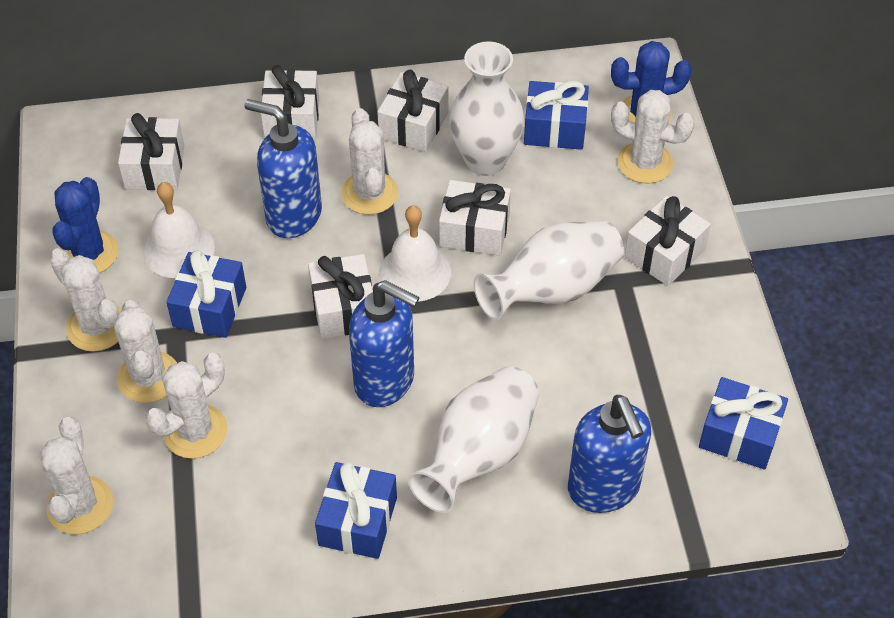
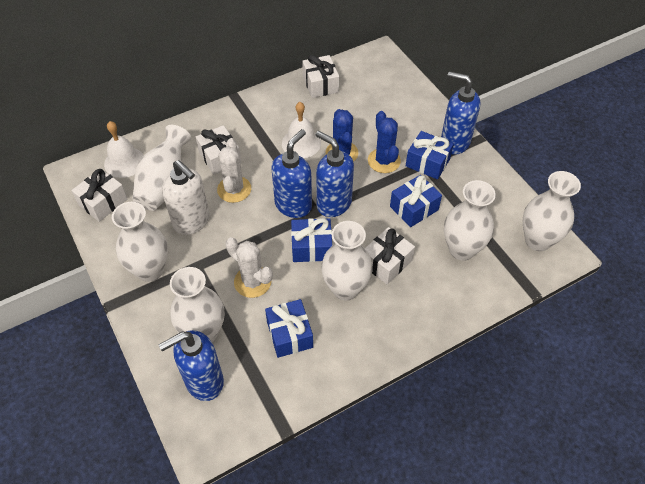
blue soap dispenser: [244,99,322,238] [349,280,420,407] [568,395,651,513] = 3 -> [159,330,224,401] [271,129,312,218] [316,131,354,217] [441,71,480,155] = 4
white cactus: [40,417,113,534] [49,248,122,352] [114,300,177,403] [145,353,228,459] [341,108,398,215] [611,90,695,184] = 6 -> [217,139,251,203] [225,237,273,298] = 2
white gift: [118,113,185,190] [261,65,319,140] [308,254,373,339] [377,70,448,152] [439,180,511,256] [624,196,711,286] = 6 -> [71,168,127,222] [196,125,241,175] [302,55,339,98] [365,227,415,284] = 4
white soap dispenser: none = 0 -> [162,160,210,235] = 1
white vase: [408,366,539,513] [449,42,524,176] [474,221,624,320] = 3 -> [112,202,168,282] [132,125,191,211] [170,267,224,342] [321,221,373,301] [444,180,496,261] [523,171,581,251] = 6

